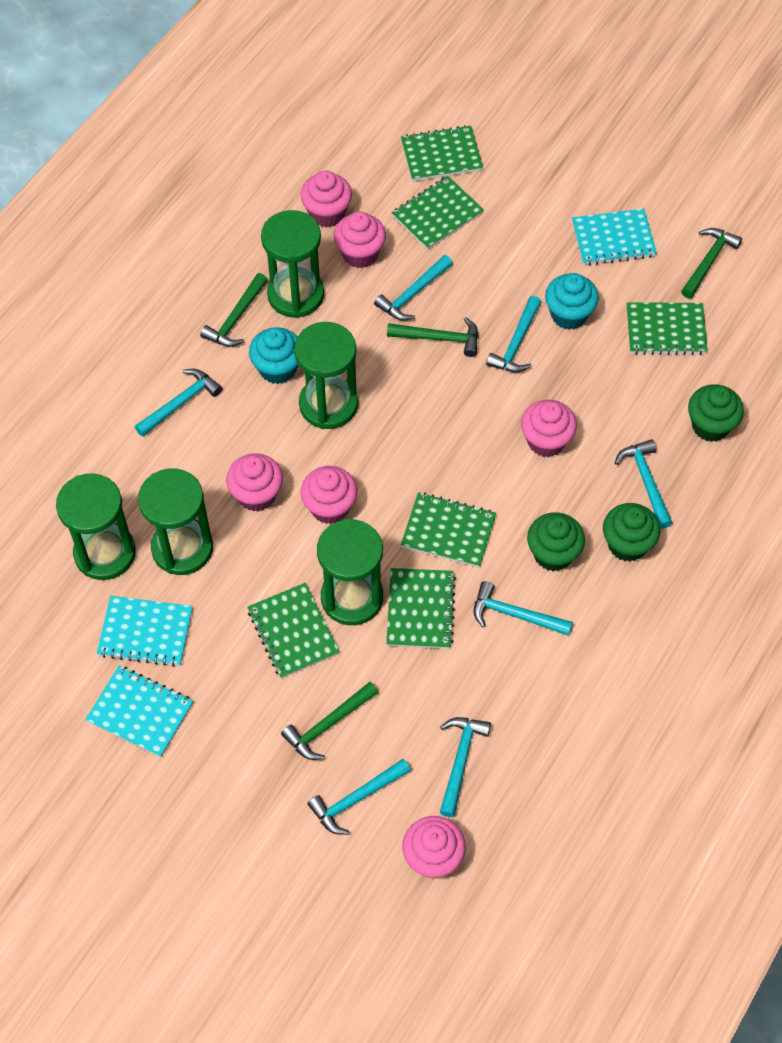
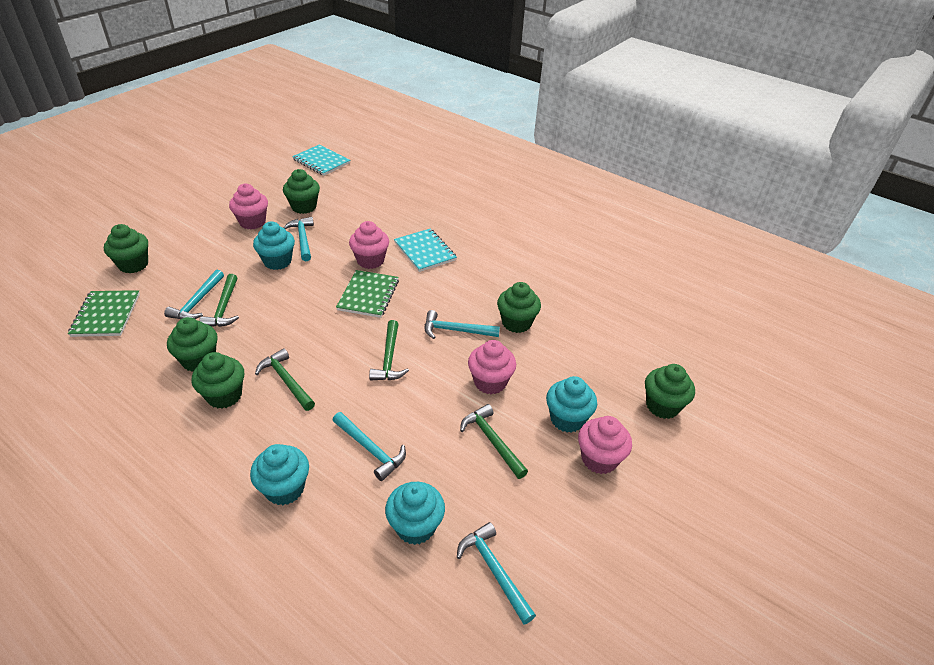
green cupcake: [527,512,585,571] [603,503,660,562] [688,384,744,442] = 3 -> [104,224,148,273] [167,317,218,372] [192,352,244,409] [283,169,320,214] [497,282,541,333] [645,364,695,419] = 6
green hourglass: [56,473,136,580] [138,468,213,575] [261,210,324,318] [294,322,358,429] [317,519,383,625] = 5 -> none = 0
green notebook: [247,583,340,679] [386,568,456,649] [392,176,484,250] [401,125,483,181] [401,492,496,568] [627,302,708,355] = 6 -> [68,290,140,337] [336,270,399,318] = 2
pink cupcake: [226,453,283,511] [300,171,352,227] [301,466,357,524] [334,211,386,268] [402,816,466,878] [521,400,577,457] = 6 -> [229,184,268,230] [349,221,389,269] [468,340,516,394] [578,416,632,474] = 4
turquoise cupcake: [249,327,298,384] [545,273,599,330] = 2 -> [250,444,309,505] [253,222,295,270] [385,482,445,545] [546,376,597,433] = 4
turquoise hammer: [135,369,222,437] [307,759,411,835] [374,255,453,321] [440,717,491,817] [474,581,573,636] [486,296,541,372] [615,439,673,529] = 7 -> [164,270,224,319] [283,217,314,261] [332,412,406,481] [425,310,500,339] [457,522,536,624] = 5
turquoise notebook: [85,666,193,757] [97,596,193,667] [572,209,657,266] = 3 -> [292,144,351,176] [394,228,457,272] = 2

